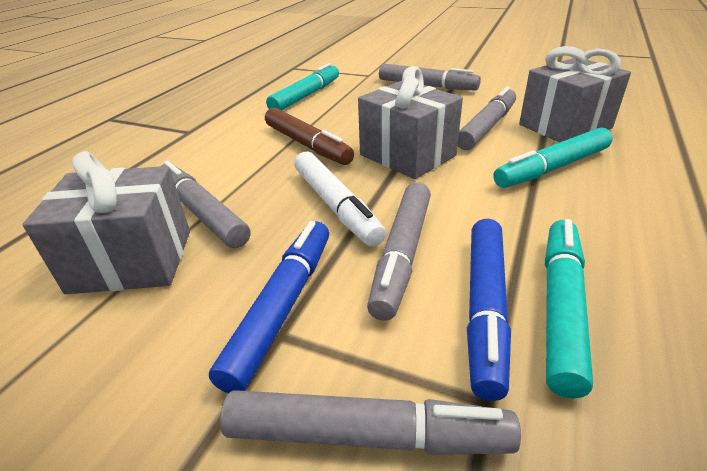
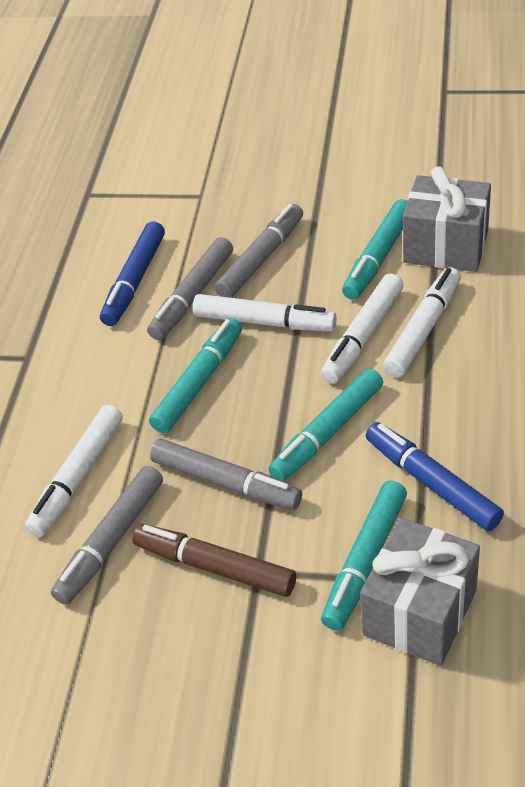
grey gift: [22,151,190,294] [358,66,463,179] [519,46,631,142] = 3 -> [360,518,480,666] [403,166,491,272] = 2
grey marker: [161,160,251,248] [220,390,521,455] [367,182,431,321] [379,63,481,91] [458,86,516,150] = 5 -> [51,466,163,605] [147,237,233,340] [150,439,302,510] [214,204,303,298] = 4
turquoise marker: [266,63,339,111] [494,127,613,188] [545,219,593,398] = 3 -> [149,318,242,434] [268,368,383,481] [321,481,407,631] [342,199,408,300] = 4
white marker: [294,151,386,247] = 1 -> [25,405,123,537] [193,294,337,331] [321,273,403,384] [383,267,461,377] = 4

